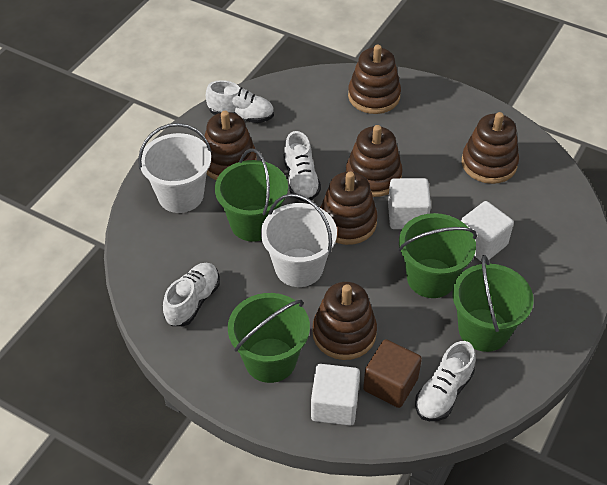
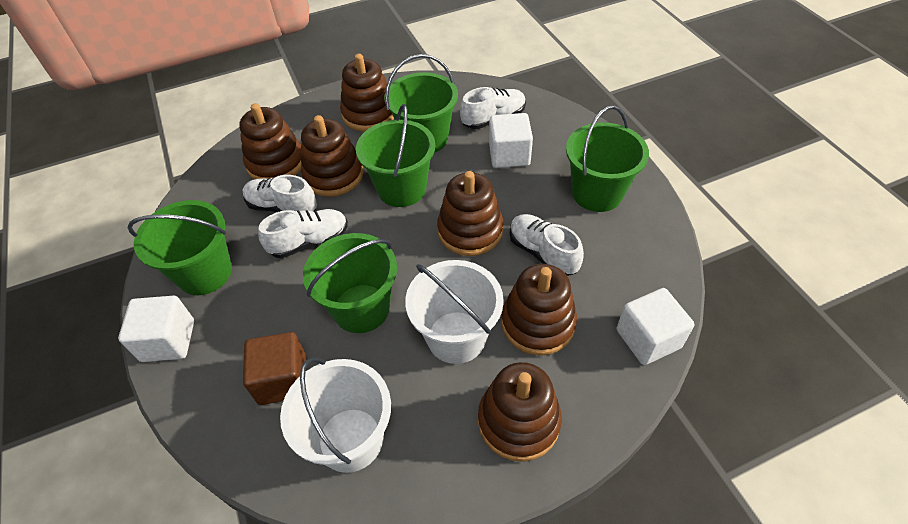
green bucket: [215,149,288,242] [228,293,310,383] [398,213,477,298] [452,255,534,352] = 4 -> [128,200,232,295] [303,233,397,333] [356,104,435,207] [384,54,458,153] [566,105,649,212] = 5

